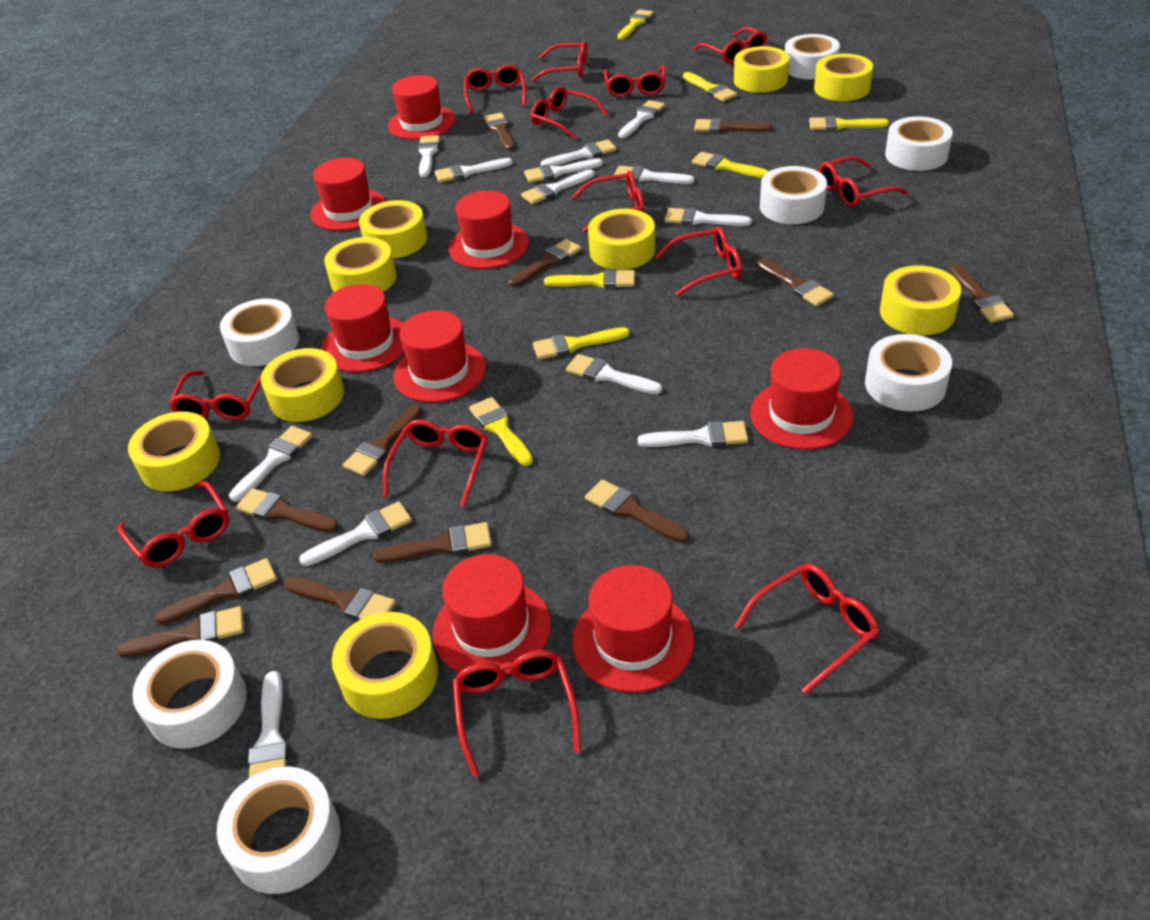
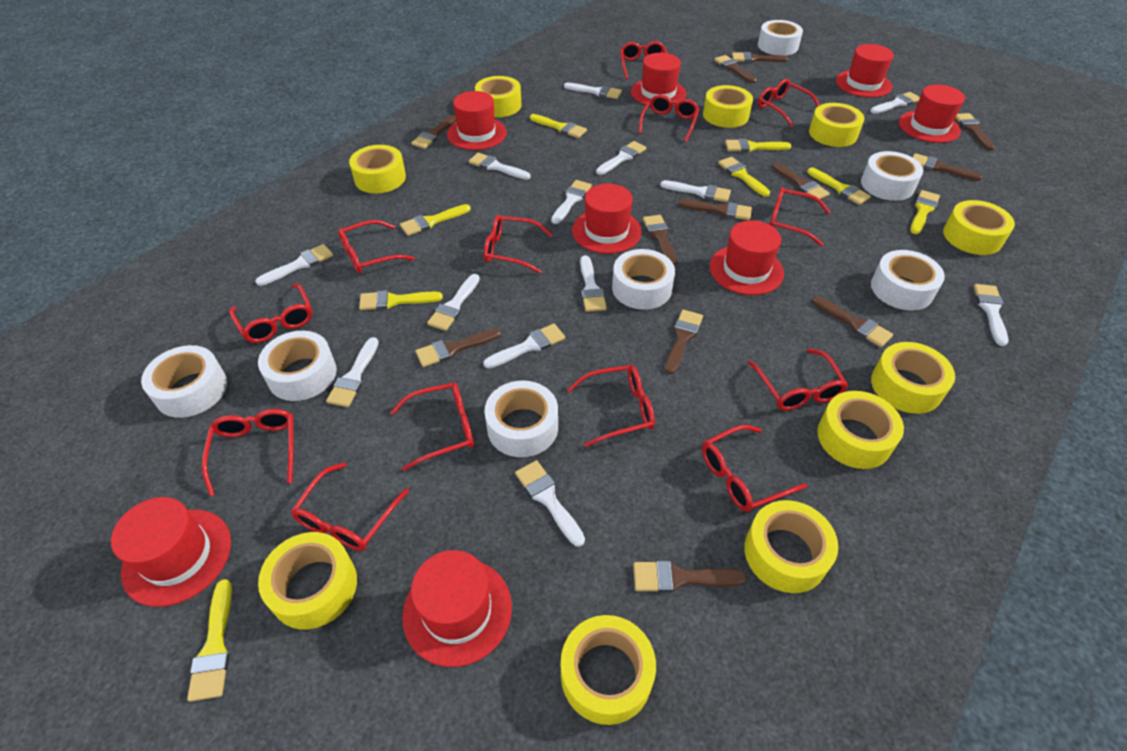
yellow brush: [469,397,533,466] [533,327,630,360] [544,269,635,288] [617,9,654,39] [683,72,737,102] [692,152,769,178] [809,116,889,131] = 7 -> [187,579,232,702] [359,290,443,310] [400,204,471,236] [530,114,587,138] [718,157,770,197] [725,139,791,152] [807,167,871,205] [910,190,940,234] = 8
yellow tape: [128,412,220,491] [261,348,344,422] [324,237,397,292] [332,612,438,719] [359,200,427,259] [588,209,655,270] [734,46,789,93] [814,53,873,101] [880,265,961,335] = 9 -> [258,532,357,629] [349,145,406,193] [475,76,522,117] [561,615,656,725] [703,85,753,128] [744,500,838,593] [809,103,864,147] [817,391,904,469] [871,342,955,414] [943,200,1015,255] = 10

